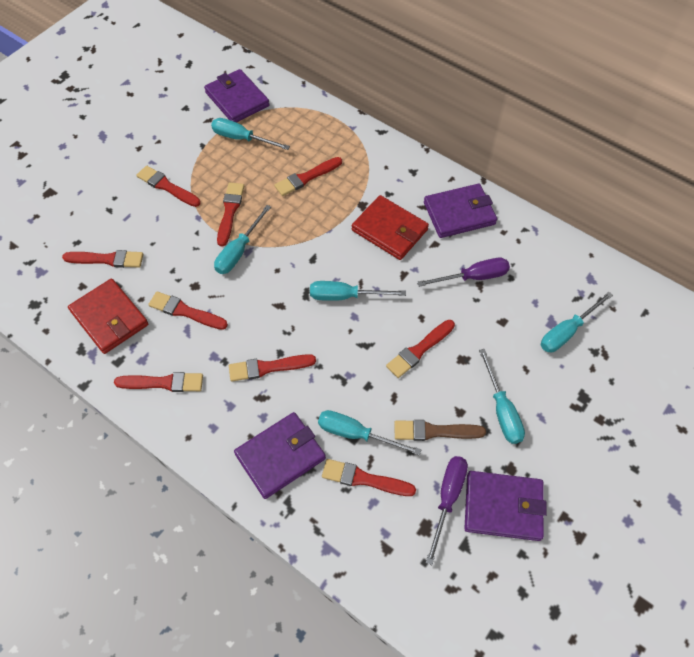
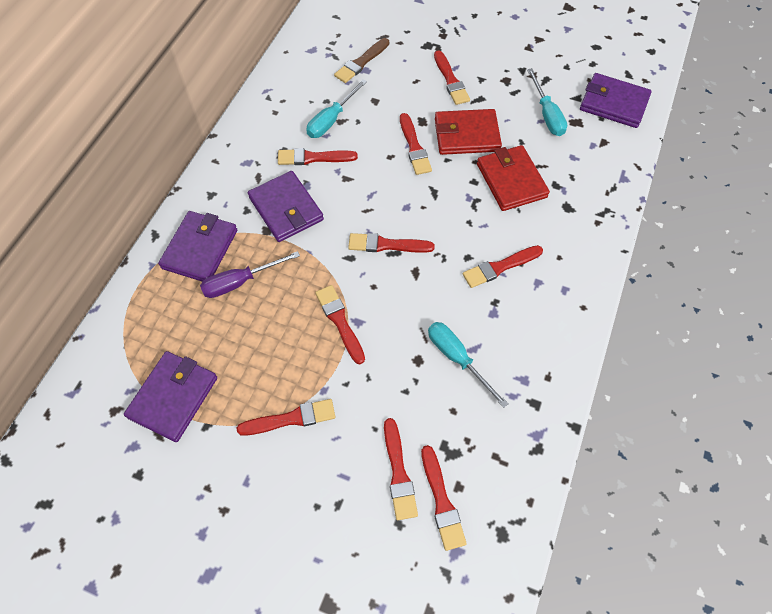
purple screwdriver: [417,258,510,287] [426,456,468,565] = 2 -> [200,251,300,298] = 1
turquoise screwdriver: [211,118,290,150] [214,205,271,274] [310,281,406,301] [318,410,421,456] [479,349,525,444] [541,292,613,353] = 6 -> [306,79,367,138] [428,322,509,408] [527,68,567,136] = 3

